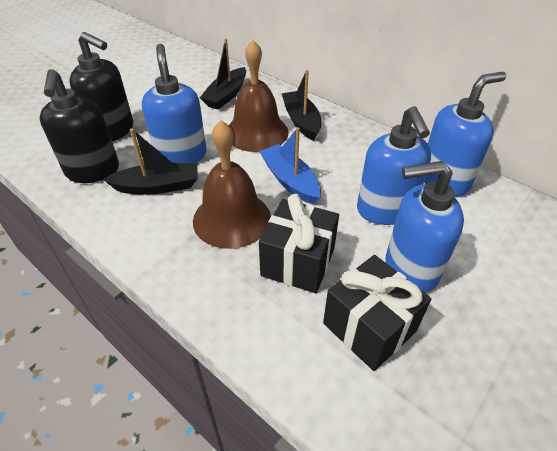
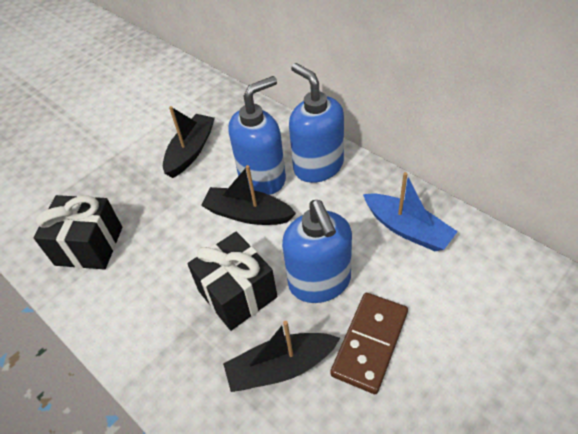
black soap dispenser: [40,69,119,183] [69,32,133,141] = 2 -> none = 0
blue soap dispenser: [142,44,206,163] [357,106,431,225] [385,161,464,293] [424,72,506,197] = 4 -> [228,76,286,195] [282,200,352,303] [289,63,344,183] = 3
brown bell: [193,120,271,249] [229,40,289,152] = 2 -> none = 0
brown domino: none = 0 -> [330,293,408,394] = 1

